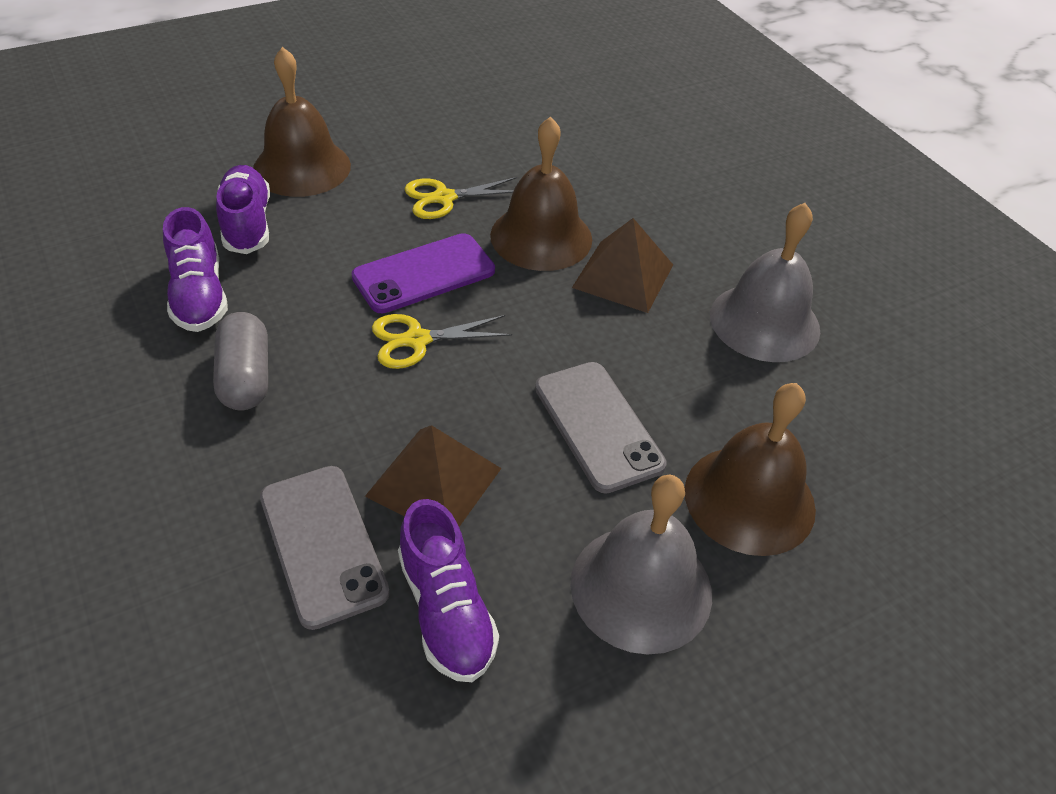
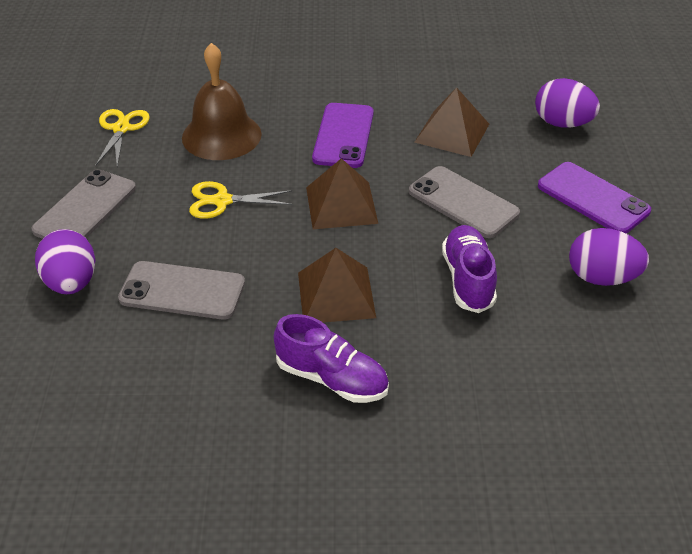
brown bell: [253,47,351,197] [490,116,592,271] [685,383,816,556] = 3 -> [182,43,262,160] = 1
brown pyramid: [365,425,502,527] [572,218,673,313] = 2 -> [298,248,376,323] [306,158,378,229] [414,87,489,157] = 3
grey bell: [570,475,712,655] [710,203,820,362] = 2 -> none = 0
grey capsule: [213,312,268,410] = 1 -> none = 0
grey phone: [260,466,390,630] [535,362,667,494] = 2 -> [31,169,136,239] [118,261,245,320] [409,166,520,238] = 3
purple egg: none = 0 -> [35,229,95,294] [535,78,600,128] [569,228,649,286] = 3
purple phone: [351,233,495,313] = 1 -> [312,103,374,168] [538,162,651,234] = 2
purple shoe: [163,207,228,332] [216,165,270,254] [398,499,499,682] = 3 -> [274,314,389,403] [442,225,497,313] = 2

